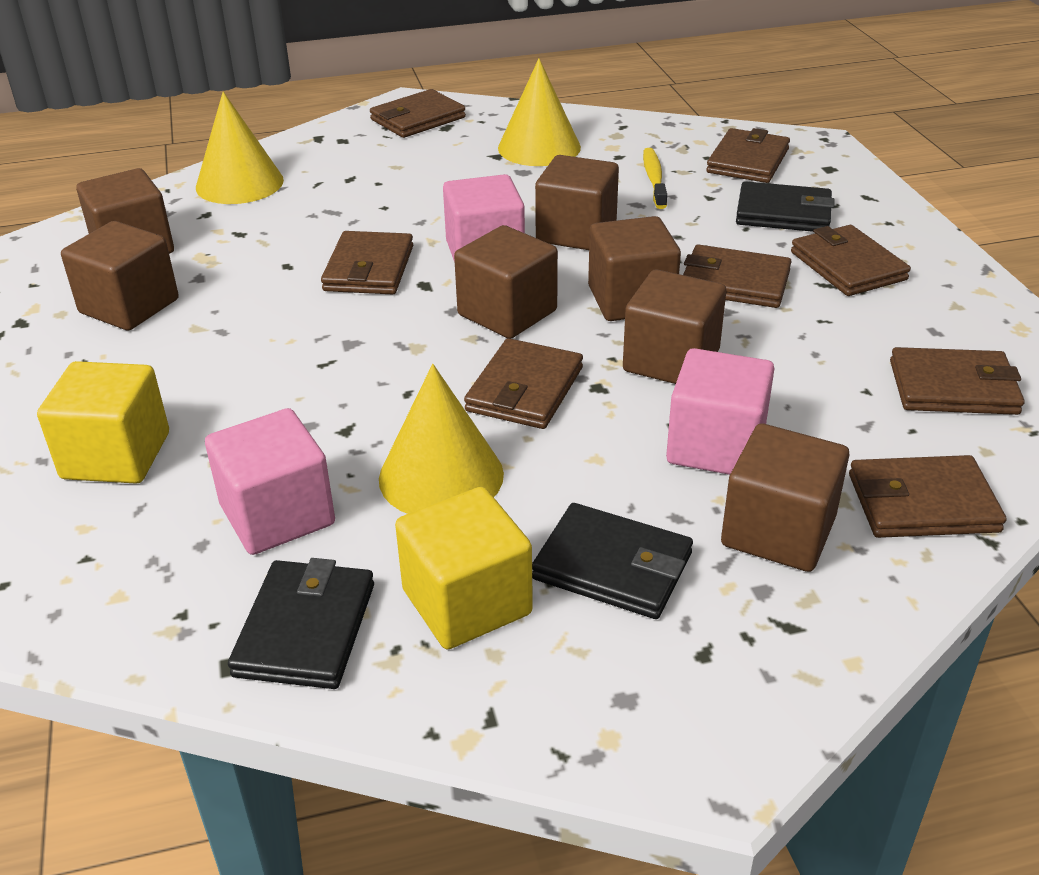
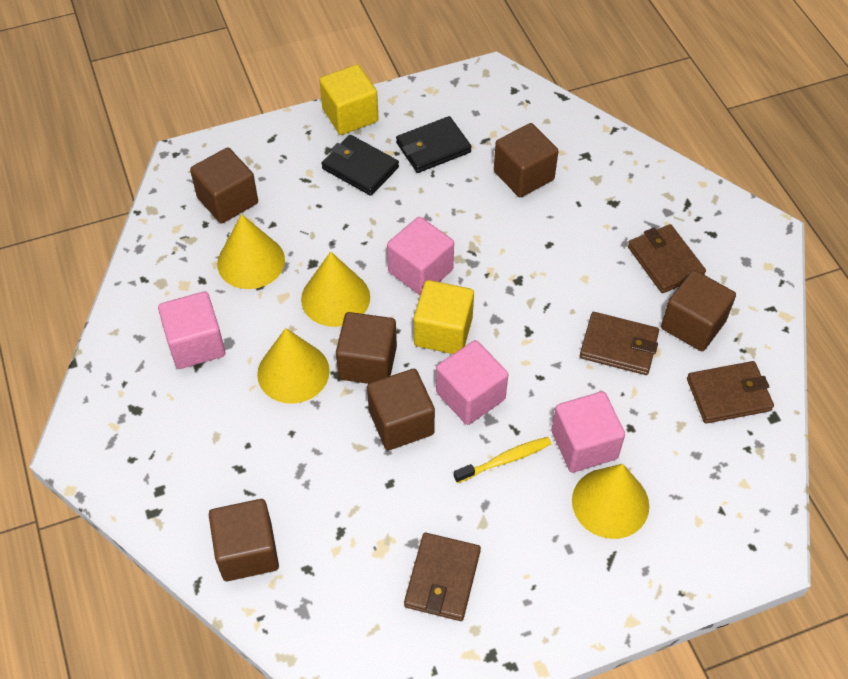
black wallet: [228,558,374,689] [532,503,693,619] [736,181,835,232] = 3 -> [321,135,399,196] [396,116,472,173] = 2
brown cube: [61,221,179,330] [76,168,174,254] [454,225,558,339] [535,155,619,250] [588,216,681,321] [623,269,726,384] [721,423,849,572] = 7 -> [190,147,258,224] [209,499,279,581] [336,312,397,384] [367,369,435,450] [494,123,558,197] [661,270,736,351] = 6
brown wallet: [321,231,413,294] [370,89,466,138] [464,338,583,429] [683,244,792,308] [706,128,790,183] [791,225,911,296] [849,455,1006,538] [890,347,1025,415] = 8 -> [404,533,481,621] [580,312,659,375] [628,224,706,293] [687,361,774,424] = 4
pink cube: [205,408,335,555] [443,174,525,262] [666,348,775,475] = 3 -> [158,291,225,369] [387,217,454,295] [436,340,508,425] [551,391,625,473] = 4
yellow cone: [196,92,284,204] [379,364,504,514] [498,58,581,166] = 3 -> [217,214,285,289] [257,328,330,404] [301,251,370,327] [572,464,649,539] = 4

